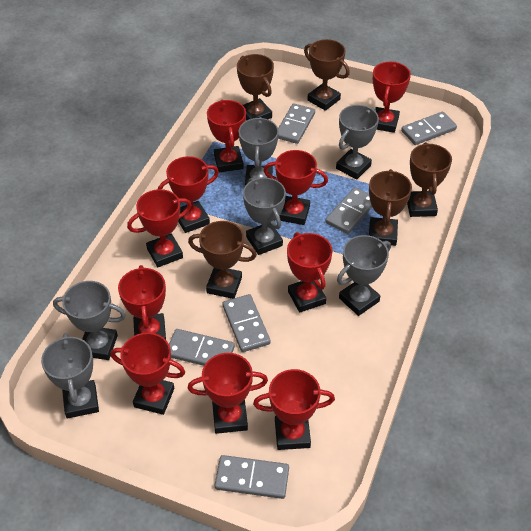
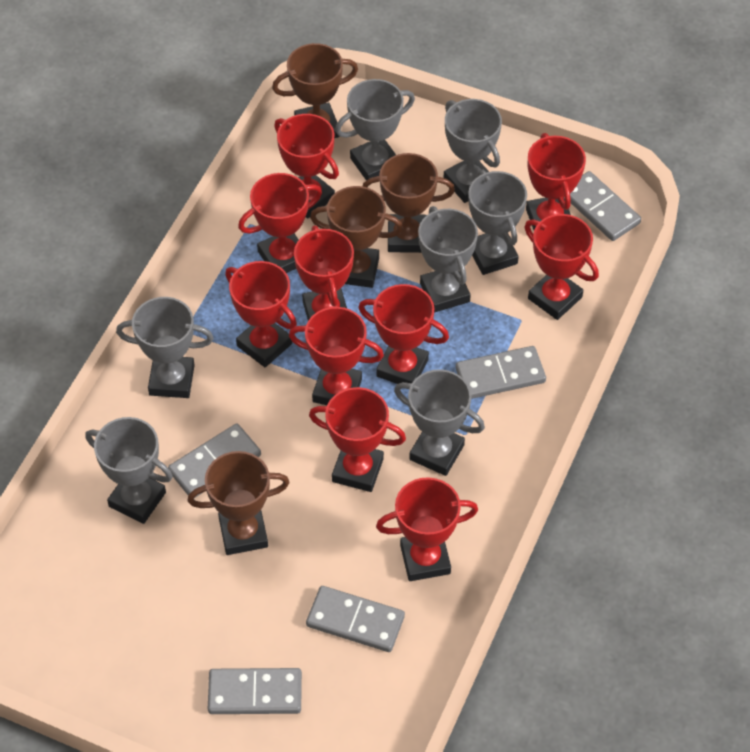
brown trophy: [188,221,257,299] [237,54,274,120] [304,39,350,111] [369,169,412,246] [407,142,452,217] = 5 -> [187,451,290,555] [272,43,358,138] [310,186,403,288] [363,153,455,253] = 4
grey domino: [169,329,235,366] [215,455,289,499] [223,294,271,352] [278,103,315,144] [325,187,372,234] [401,112,457,145] = 6 -> [168,423,261,497] [208,668,302,714] [306,586,405,652] [456,346,546,399] [564,171,641,241] = 5
grey trophy: [41,333,99,419] [53,281,126,360] [239,117,279,186] [243,177,286,255] [336,105,379,180] [337,235,391,316] = 6 -> [85,417,173,524] [116,297,213,398] [335,79,415,181] [394,369,485,476] [418,206,478,313] [444,99,502,203] [468,169,527,275] = 7

